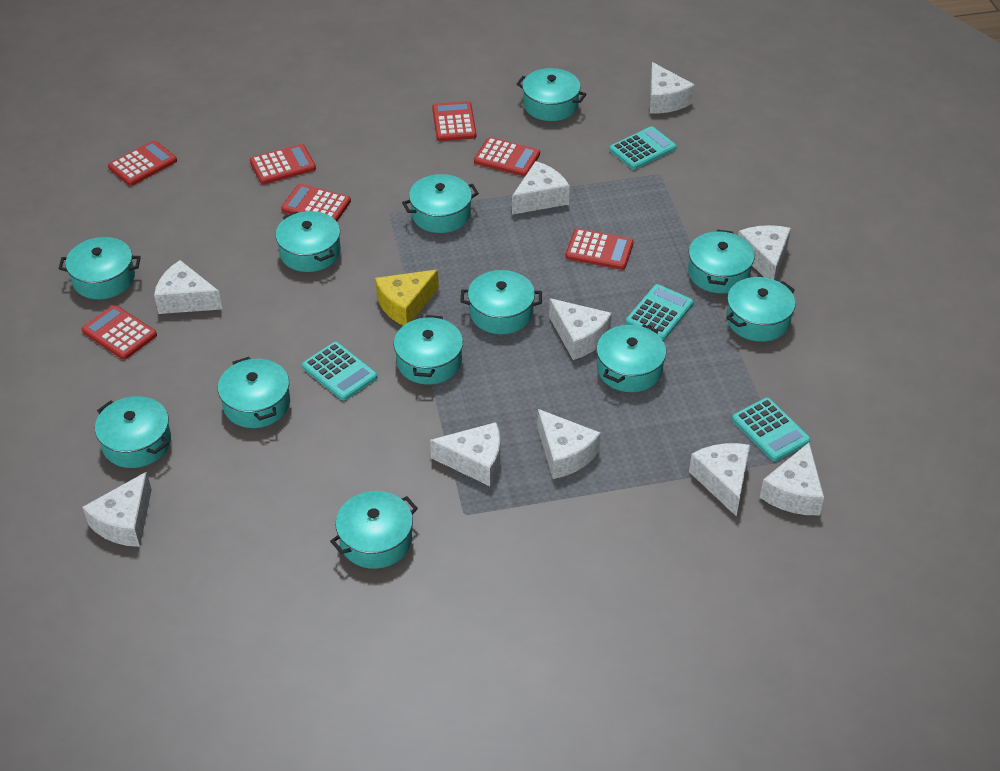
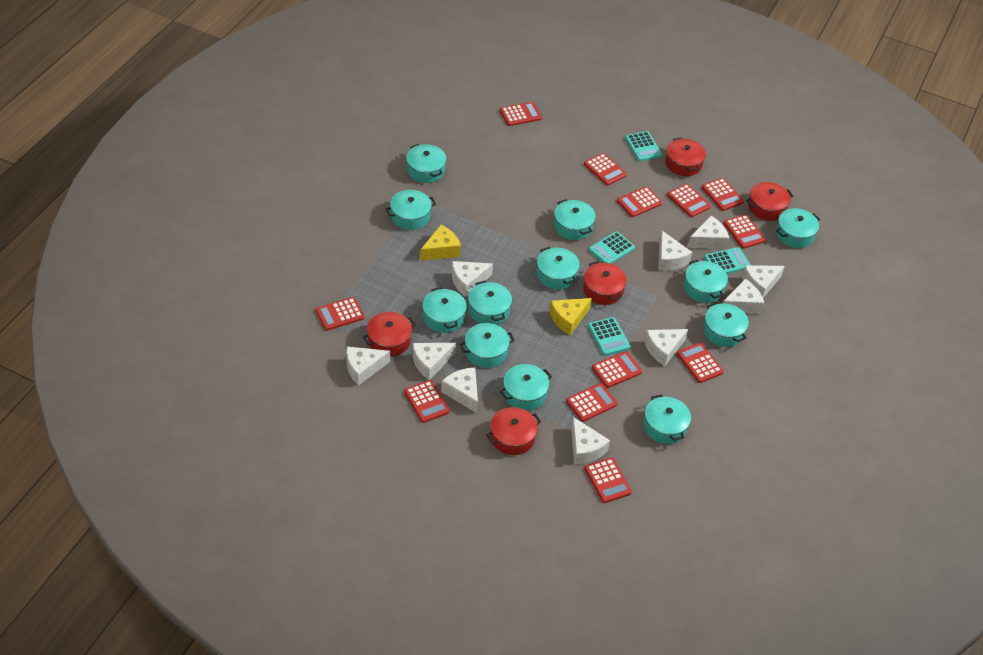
red calculator: [81,305,157,360] [108,140,177,186] [250,144,316,184] [281,184,351,222] [432,101,476,141] [474,137,540,176] [565,228,634,270] = 7 -> [316,297,365,331] [404,380,450,423] [500,102,542,126] [566,383,618,422] [584,153,627,186] [584,457,632,503] [592,351,642,388] [617,187,662,217] [667,184,711,217] [677,343,724,383] [702,178,744,211] [723,214,766,249] = 12
red pot: none = 0 -> [363,312,416,356] [486,407,541,455] [583,261,627,305] [665,138,706,176] [746,182,793,221] = 5
yellow cheese: [375,270,439,326] = 1 -> [420,225,461,261] [549,298,592,335] = 2

